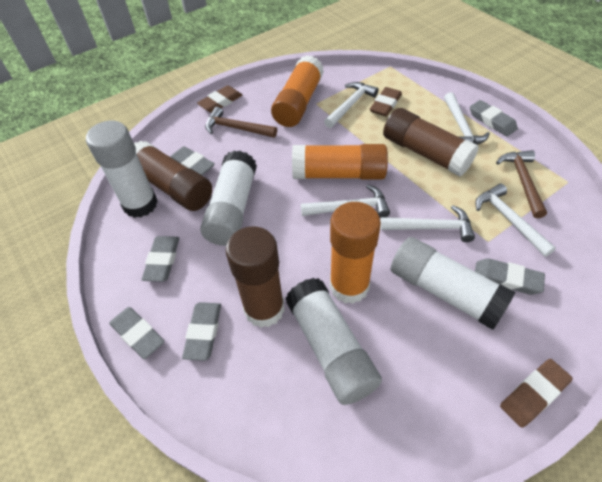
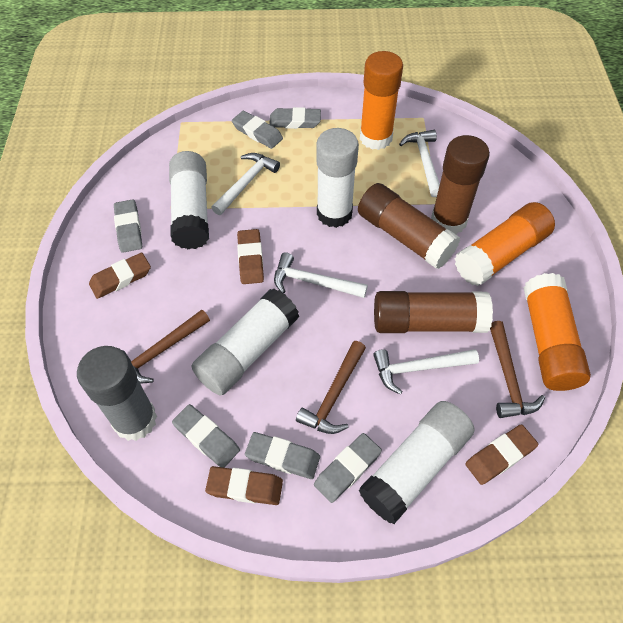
brown eraser: [197,85,243,113] [370,87,402,117] [500,359,573,428] = 3 -> [89,253,151,299] [205,466,283,505] [237,229,264,284] [465,424,538,485] = 4
brown hammer: [205,107,277,138] [496,150,547,218] = 2 -> [122,310,210,383] [296,341,366,434] [490,321,545,418] = 3
grey glue stick: none = 0 -> [77,346,157,441] = 1
white hammer: [301,185,390,218] [324,82,379,128] [380,205,475,242] [444,92,490,145] [475,184,556,257] = 5 -> [211,153,280,215] [274,252,368,298] [373,349,479,395] [399,130,440,197] = 4

